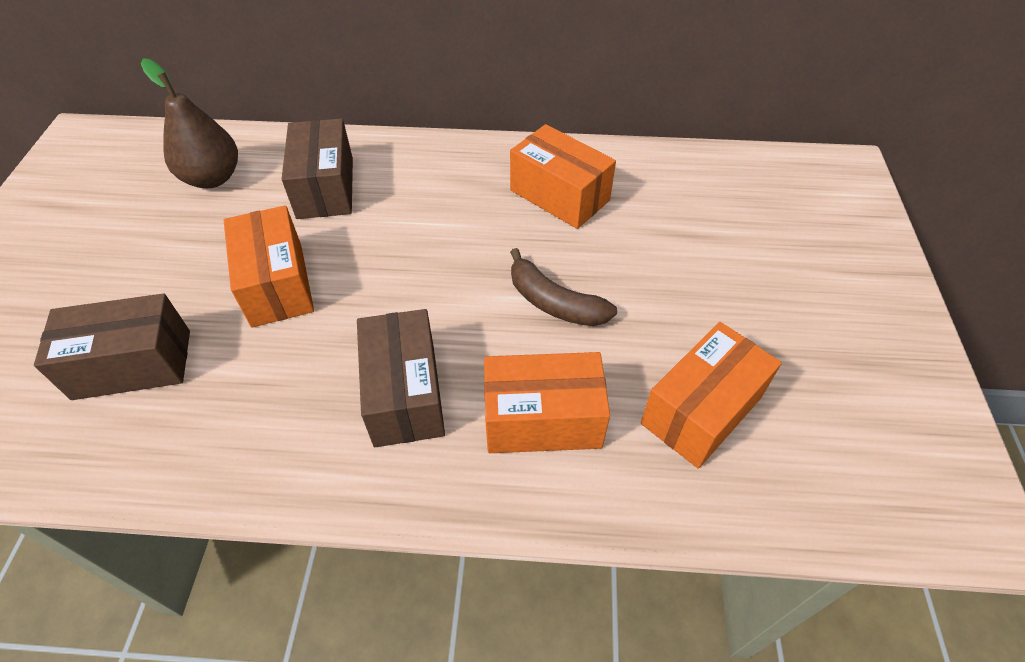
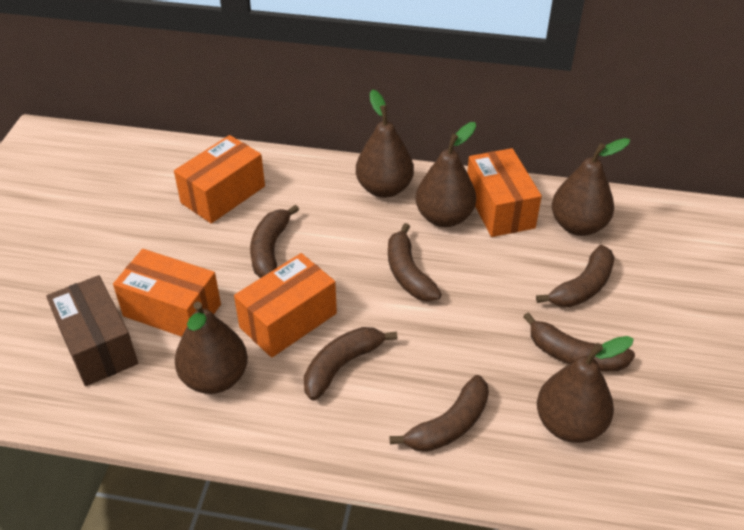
brown banana: [510,248,617,326] = 1 -> [250,205,299,278] [304,327,398,401] [388,223,442,302] [389,375,489,452] [523,312,635,372] [536,245,615,307] = 6
brown box: [34,293,190,400] [282,118,353,219] [357,309,445,447] = 3 -> [46,275,138,386] = 1
brown pear: [141,58,238,188] = 1 -> [175,301,248,394] [356,89,414,198] [416,122,476,227] [537,336,634,443] [552,138,630,236] = 5

